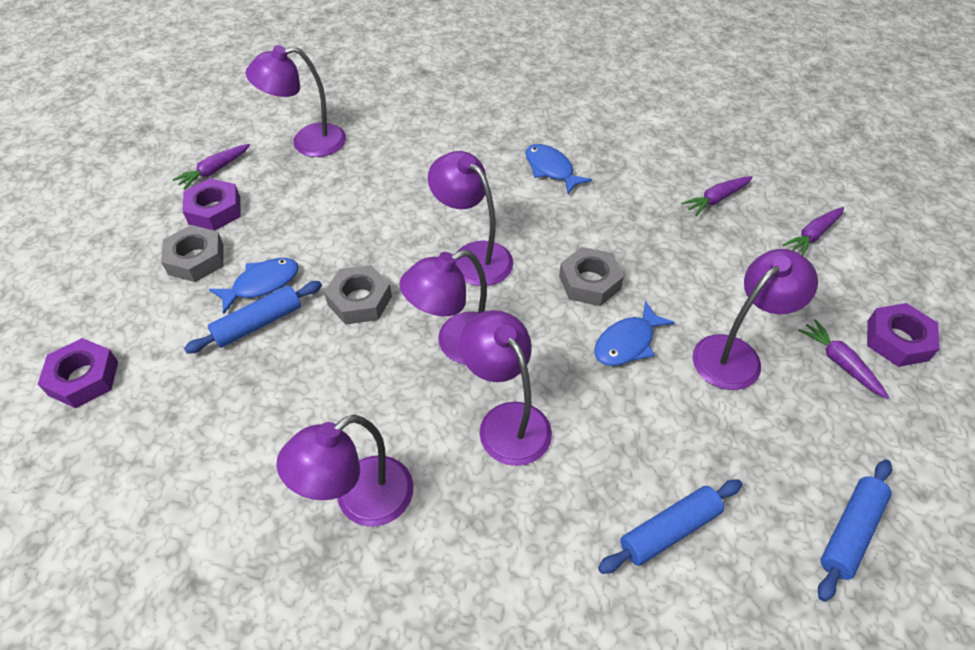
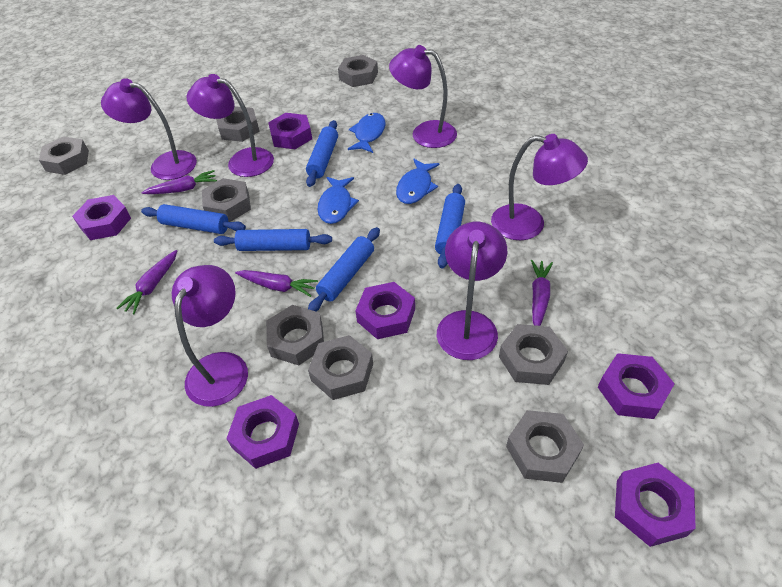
blue rolling pin: [184,281,322,354] [598,479,742,574] [818,459,892,602] = 3 -> [141,204,246,234] [214,229,332,251] [306,120,338,187] [308,227,380,312] [435,184,465,269] = 5
grey nut: [161,225,224,282] [324,265,392,325] [559,247,624,306] = 3 -> [39,137,89,175] [202,178,251,222] [216,106,259,142] [266,305,324,365] [308,335,373,400] [338,55,378,87] [499,324,568,385] [506,410,584,483] = 8
purple nut: [38,338,118,408] [182,178,241,231] [867,303,940,367] = 3 -> [72,195,131,240] [226,395,299,469] [268,113,312,149] [355,282,415,339] [598,353,675,419] [615,463,696,547] = 6

